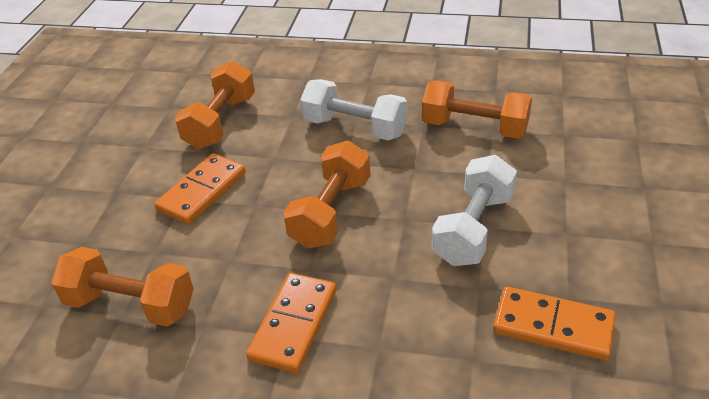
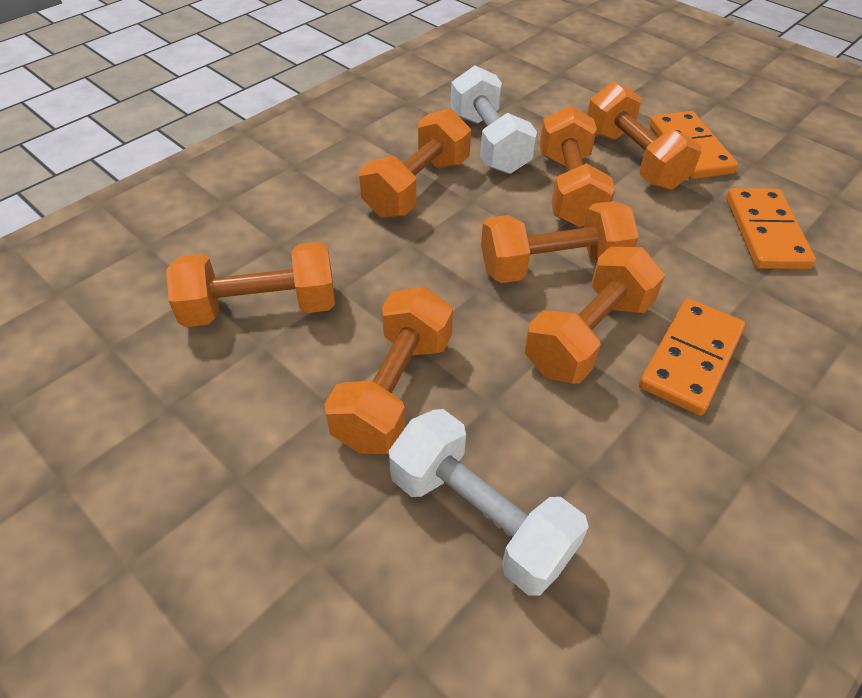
orange dumbbell: [51,247,194,327] [175,61,255,149] [283,141,370,249] [422,80,532,139] = 4 -> [166,242,335,327] [324,287,453,454] [359,109,471,218] [481,201,639,283] [524,247,665,384] [539,106,615,227] [587,82,702,190] = 7

